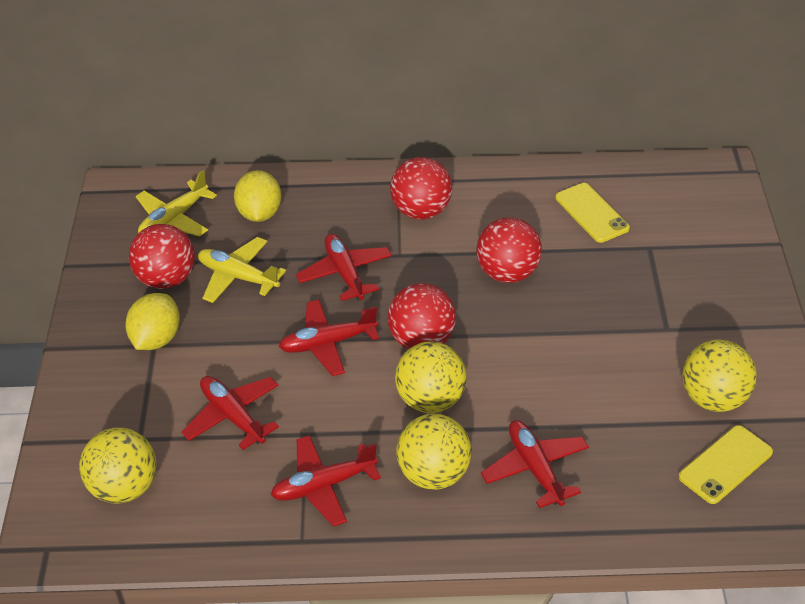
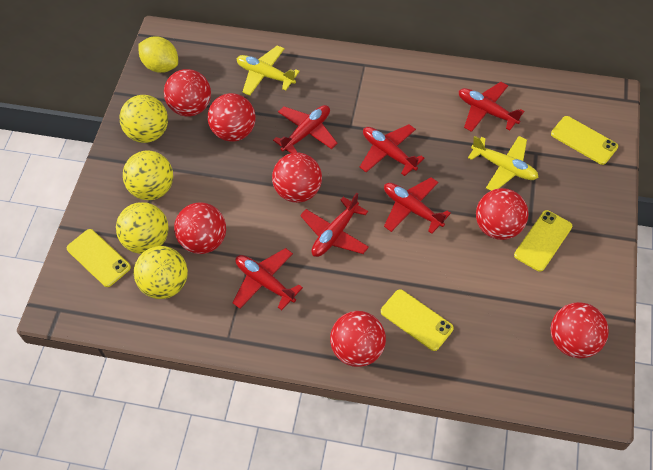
red ball: [129,224,195,289] [387,283,456,349] [390,157,452,220] [476,217,542,283] = 4 -> [164,69,211,117] [174,203,226,254] [208,93,256,142] [272,153,322,203] [330,311,386,367] [476,188,528,240] [551,302,609,359] = 7
red plane: [181,376,279,450] [271,435,381,527] [279,300,379,376] [296,234,392,301] [481,420,589,508] = 5 -> [232,248,303,310] [273,105,338,153] [300,193,369,257] [360,124,425,176] [384,177,451,234] [459,82,524,132] = 6
yellow lemon: [125,293,180,350] [234,170,282,222] = 2 -> [138,36,178,73] = 1
yellow phone: [556,183,630,243] [679,425,773,504] = 2 -> [67,229,131,287] [381,289,454,351] [514,210,572,272] [551,116,618,165] = 4

